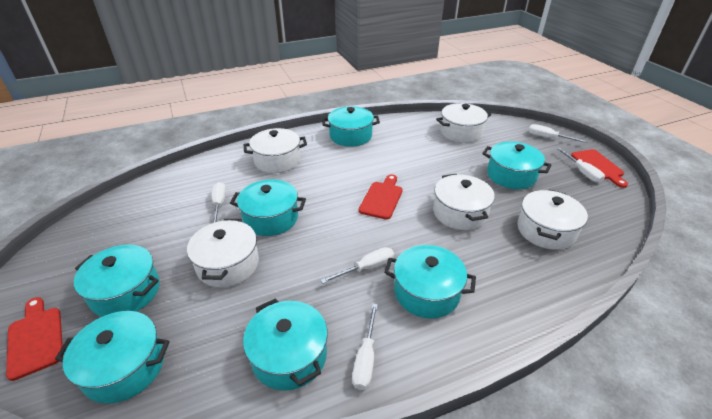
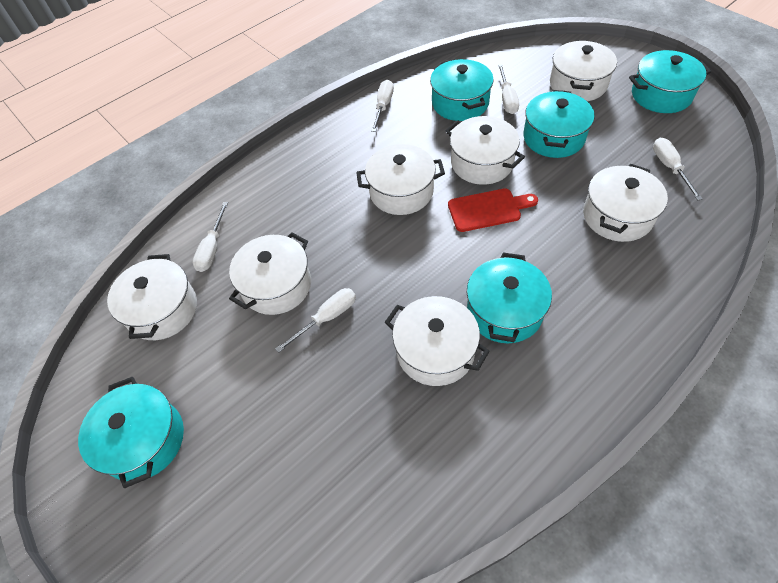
red cutting board: [6,297,63,381] [359,174,403,220] [571,149,628,188] = 3 -> [448,188,538,232] = 1
turquoise pot: [55,311,170,404] [74,245,160,317] [230,179,306,236] [243,299,328,391] [322,106,380,147] [384,245,476,319] [482,141,551,189] = 7 -> [78,377,184,488] [430,59,494,121] [467,252,552,343] [523,90,595,158] [629,50,712,113] = 5
white pot: [187,219,259,287] [244,128,307,173] [433,174,495,230] [436,103,491,143] [517,189,588,250] = 5 -> [107,254,197,340] [229,233,311,315] [356,144,445,215] [385,296,490,386] [445,116,525,185] [550,40,617,101] [583,164,668,242] = 7

